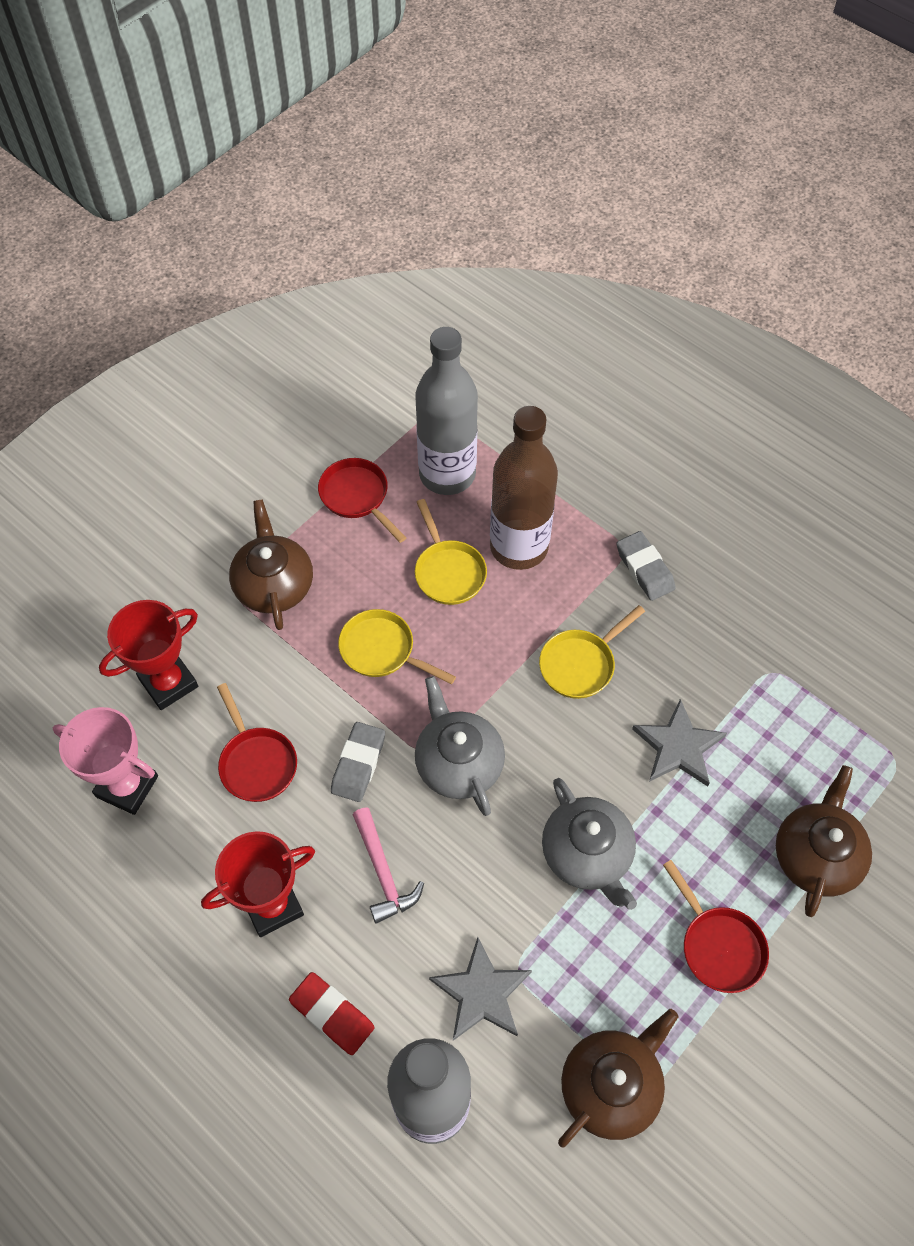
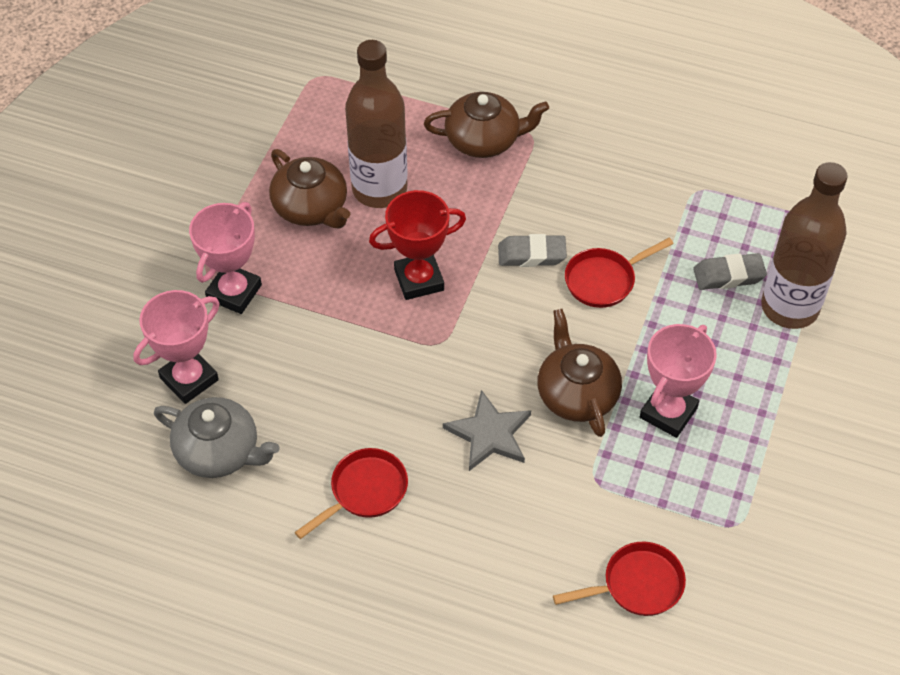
brown bottle: [490,406,558,570] = 1 -> [345,40,408,208] [761,162,848,329] = 2
grey bottle: [387,1038,471,1144] [415,327,478,495] = 2 -> none = 0
grey star: [429,937,532,1041] [632,699,727,787] = 2 -> [443,390,531,471] = 1
grey teapot: [415,676,505,816] [542,778,637,910] = 2 -> [154,397,279,478] = 1
pink hammer: [353,807,424,923] = 1 -> none = 0
pink trophy: [53,707,158,815] = 1 -> [133,290,220,404] [189,202,262,314] [640,324,717,438] = 3
red eraser: [289,972,374,1055] = 1 -> none = 0
red trophy: [99,600,198,710] [201,831,315,937] = 2 -> [369,190,466,300] = 1
yellow pan: [338,609,456,684] [415,499,487,605] [539,605,645,699] = 3 -> none = 0

